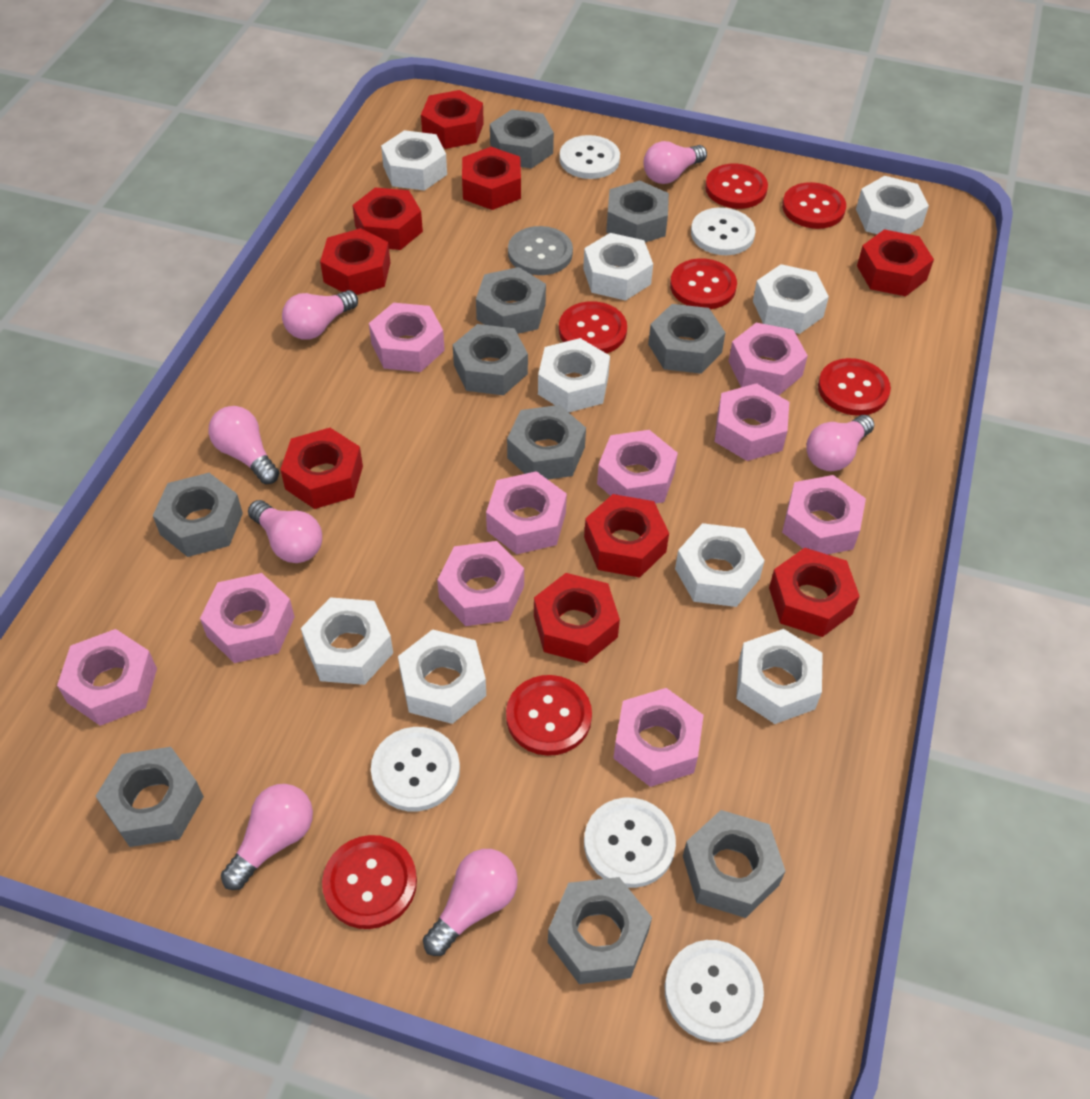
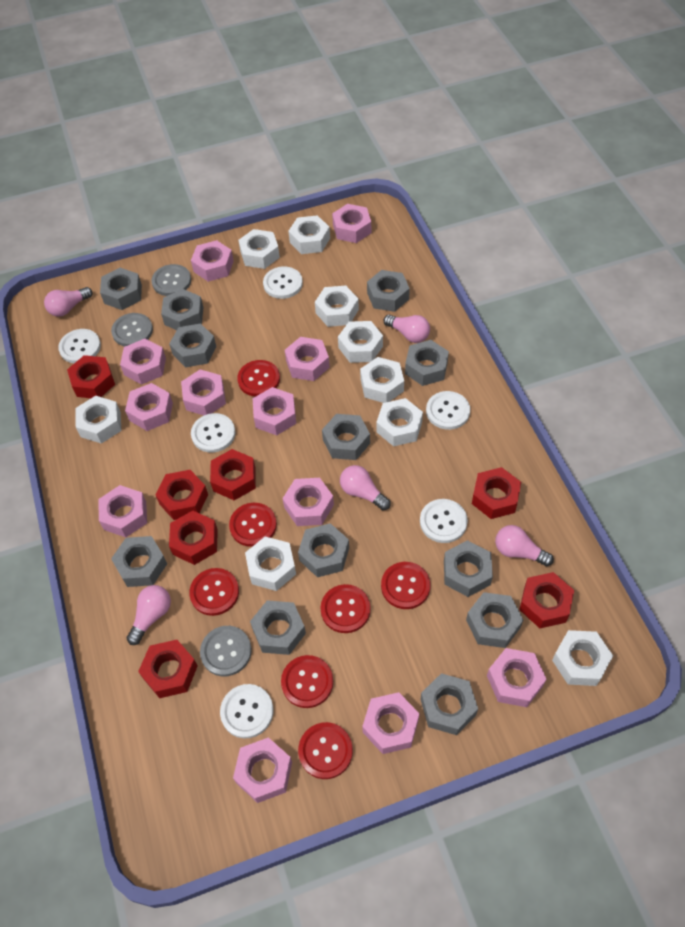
grey button: [508,226,573,275] = 1 -> [111,313,153,346] [151,264,191,296] [200,626,252,676] = 3
grey nut: [96,747,204,847] [153,473,243,557] [453,324,528,395] [476,267,546,334] [490,109,554,169] [507,405,586,480] [548,877,652,984] [606,180,669,242] [648,304,726,374] [683,810,785,918] = 10 -> [100,268,142,310] [111,536,167,587] [161,289,204,330] [169,323,216,367] [250,600,306,655] [298,523,349,577] [322,414,370,460] [367,270,410,312] [405,340,449,386] [420,673,478,735] [444,540,493,597] [466,592,523,648] = 12
pink light bulb: [208,406,279,484] [221,784,313,890] [248,500,322,563] [282,290,358,340] [423,849,518,956] [643,141,707,184] [806,415,874,471] = 7 -> [44,287,93,317] [126,585,171,645] [340,465,390,510] [383,314,430,343] [495,525,554,566] = 5
pink nut: [57,629,157,726] [200,573,295,663] [369,303,445,372] [437,541,524,626] [486,471,567,554] [597,430,678,504] [613,688,704,787] [715,383,789,461] [728,323,808,395] [782,475,866,554] = 10 -> [98,485,147,537] [120,339,166,385] [125,383,173,431] [181,369,226,415] [191,240,234,282] [233,737,292,803] [253,387,296,435] [282,478,334,526] [285,337,330,381] [332,204,371,243] [362,692,419,754] [487,648,547,707] = 12
red nut: [280,428,363,509] [320,228,390,295] [352,188,423,250] [421,90,484,149] [462,147,521,210] [534,573,620,663] [584,494,669,578] [769,548,860,637] [857,229,934,296] = 9 -> [67,355,115,398] [138,640,198,698] [155,470,208,520] [169,511,218,565] [210,449,256,500] [472,467,521,519] [519,572,574,628] = 7
white button: [371,727,460,812] [559,135,620,179] [584,797,676,888] [665,940,764,1042] [691,207,755,255] = 5 -> [58,329,101,363] [191,413,235,452] [220,684,273,739] [263,266,303,299] [420,499,468,543] [426,391,470,430] = 6

